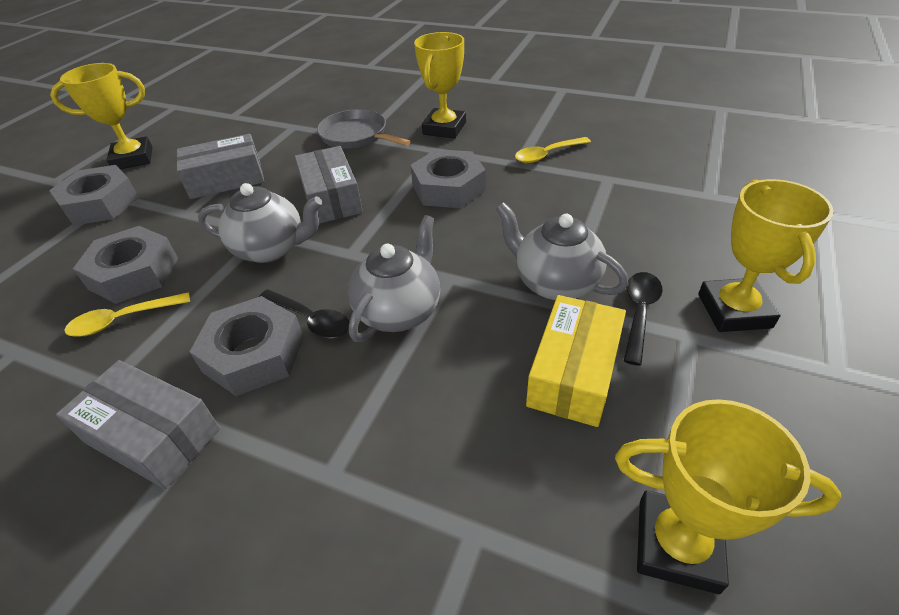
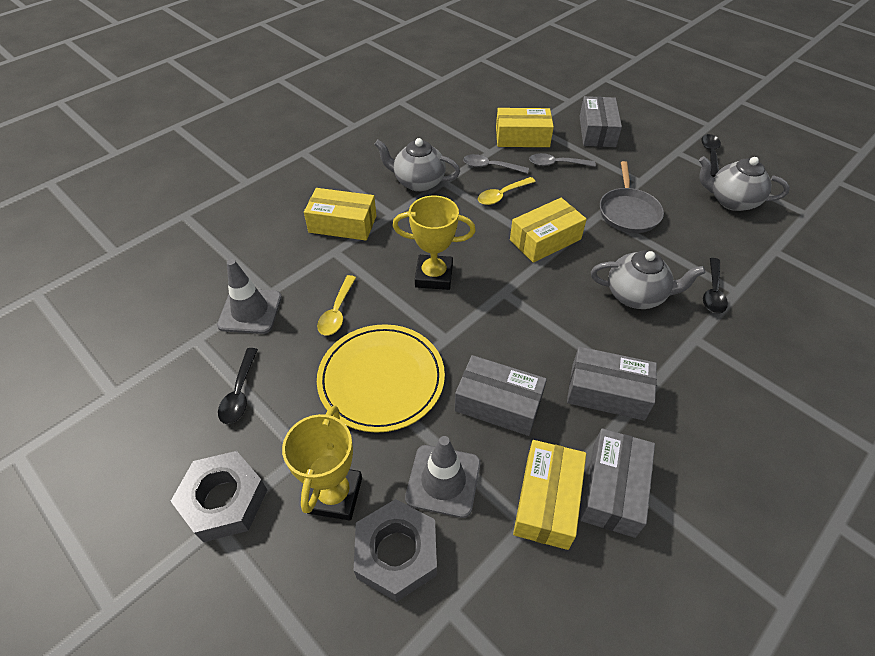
black spoon: [259,289,349,339] [624,272,662,366] = 2 -> [218,348,258,424] [701,134,721,177] [703,258,728,314] = 3
grey box: [56,360,220,489] [176,134,264,199] [294,146,363,224] = 3 -> [455,355,547,436] [567,347,657,421] [579,96,622,147] [580,428,655,538] = 4
grey nut: [49,165,139,226] [73,226,178,304] [190,296,304,396] [410,149,486,208] = 4 -> [171,451,267,542] [354,499,437,602] = 2
grey spoon: none = 0 -> [463,154,529,174] [529,153,596,167] = 2
grey traffic cone: none = 0 -> [217,259,282,334] [405,436,480,518] = 2
yellow box: [526,295,626,427] = 1 -> [304,188,376,240] [496,108,554,147] [510,198,587,263] [513,440,586,550] = 4
yellow plate: none = 0 -> [317,324,445,433] = 1
yellow trophy: [50,63,153,169] [414,32,466,139] [615,399,842,594] [698,179,834,332] = 4 -> [282,405,362,520] [393,196,476,290] = 2

